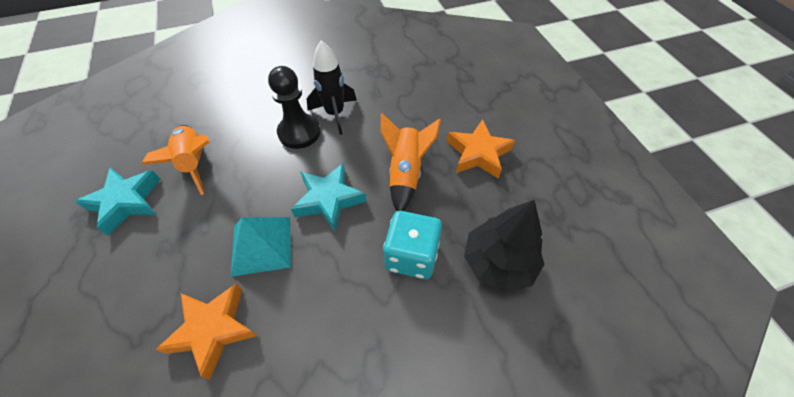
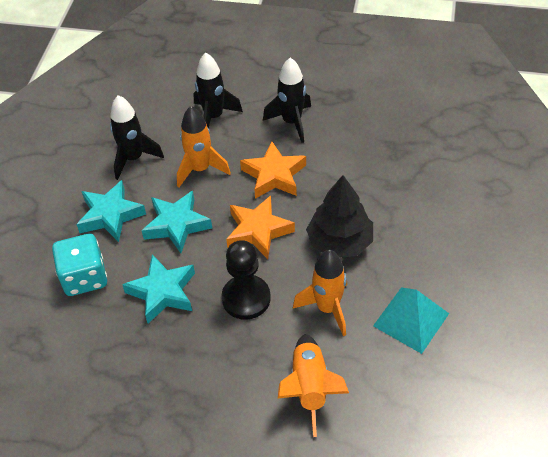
black rocket: [307,40,357,135] = 1 -> [110,95,164,180] [193,53,243,129] [263,58,311,143] = 3
orange rocket: [142,125,210,195] [380,113,441,211] = 2 -> [177,106,231,187] [278,334,349,437] [293,250,347,336] = 3
turquoise star: [75,168,161,236] [291,163,366,231] = 2 -> [76,180,146,242] [122,254,195,323] [142,191,212,253] = 3

